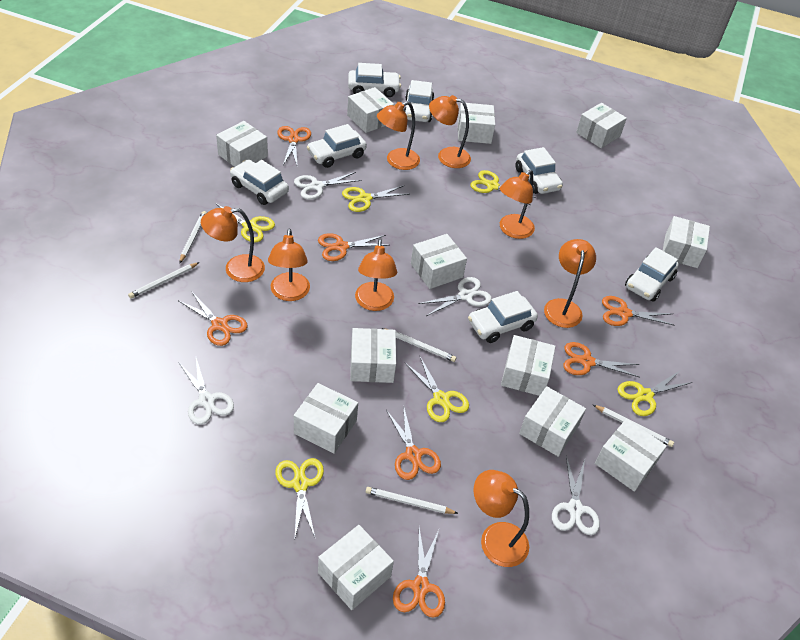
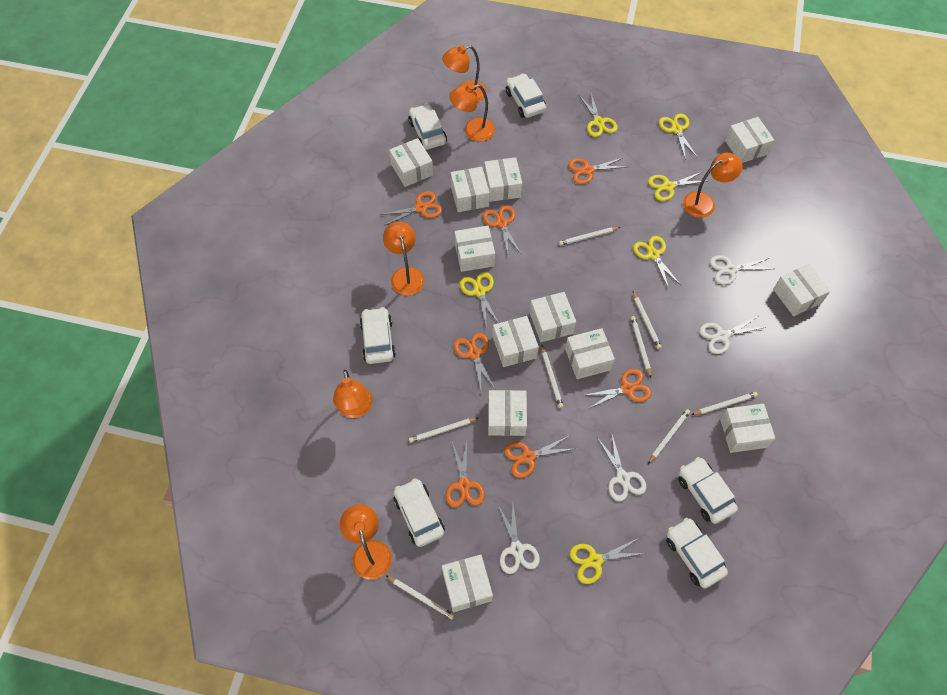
orange lamp: [201,206,265,282] [268,229,310,301] [355,239,397,311] [377,101,420,170] [429,95,471,168] [473,470,529,567] [500,170,535,239] [544,239,596,328] = 8 -> [333,370,373,418] [340,504,392,580] [383,222,425,296] [442,45,487,102] [449,84,495,142] [683,153,742,218] = 6
white car: [230,159,289,205] [307,124,367,168] [348,63,401,97] [403,80,434,122] [468,291,538,343] [515,147,563,194] [625,247,679,302] = 7 -> [360,307,396,364] [394,478,445,547] [408,104,447,150] [506,73,546,118] [666,518,728,588] [678,457,738,524] = 6
white pencil: [128,262,200,298] [179,211,207,264] [366,487,458,514] [382,328,457,362] [593,405,674,447] = 5 -> [386,576,454,619] [409,418,478,443] [541,346,563,408] [559,227,620,246] [631,316,651,378] [633,291,662,349] [648,409,690,464] [691,392,758,415] = 8

